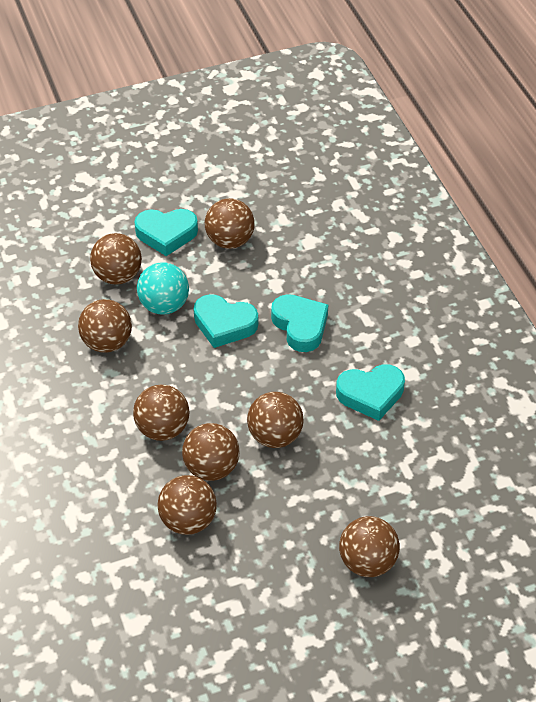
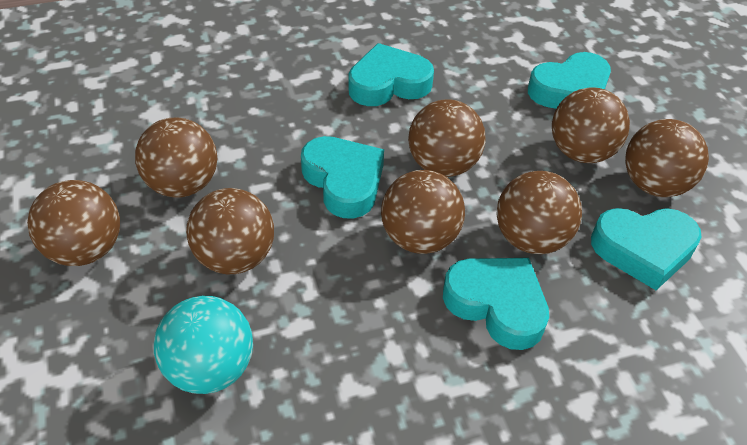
turquoise heart: [134,209,198,256] [194,294,258,348] [271,294,328,352] [336,364,405,421] = 4 -> [301,136,384,219] [349,43,434,106] [443,258,549,350] [528,52,611,109] [591,208,702,290] = 5

